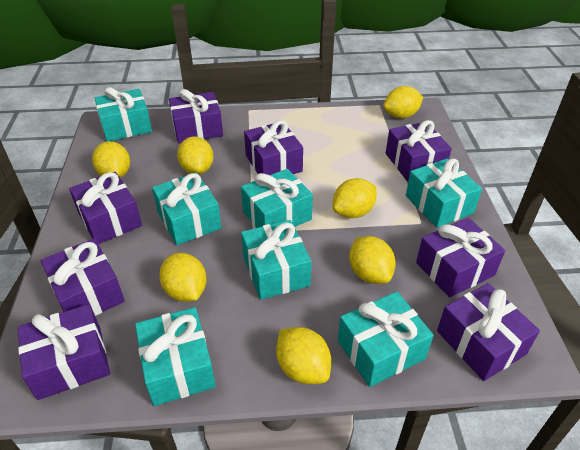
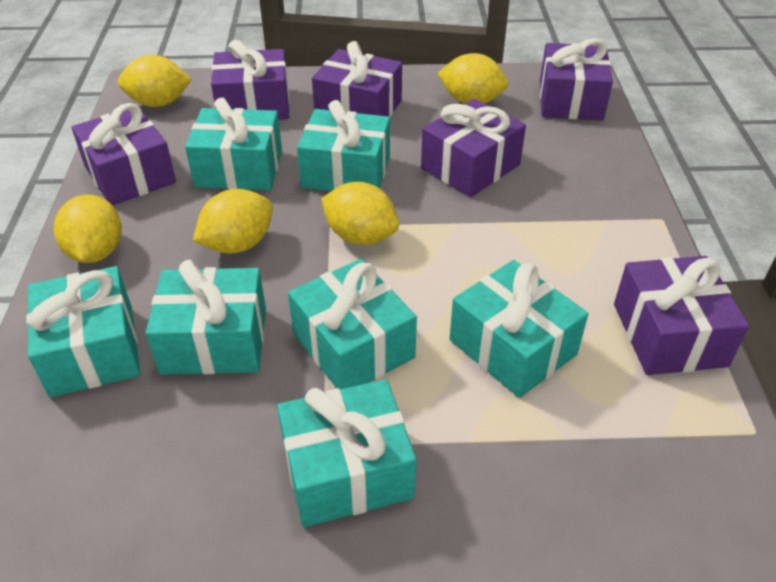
purple gift: [18,304,110,400] [41,238,125,316] [69,172,142,244] [169,89,223,143] [244,120,303,175] [386,120,452,182] [416,218,505,297] [437,283,540,381] = 8 -> [72,103,176,206] [211,40,289,120] [312,41,402,117] [421,99,526,197] [540,38,613,121] [614,256,749,375] = 6
yellow lemon: [92,141,130,178] [159,253,207,302] [177,136,214,175] [276,327,331,384] [333,178,377,218] [349,236,396,284] [383,86,423,119] = 7 -> [54,195,122,263] [118,55,192,107] [193,189,273,253] [321,182,399,245] [437,53,508,104] = 5

